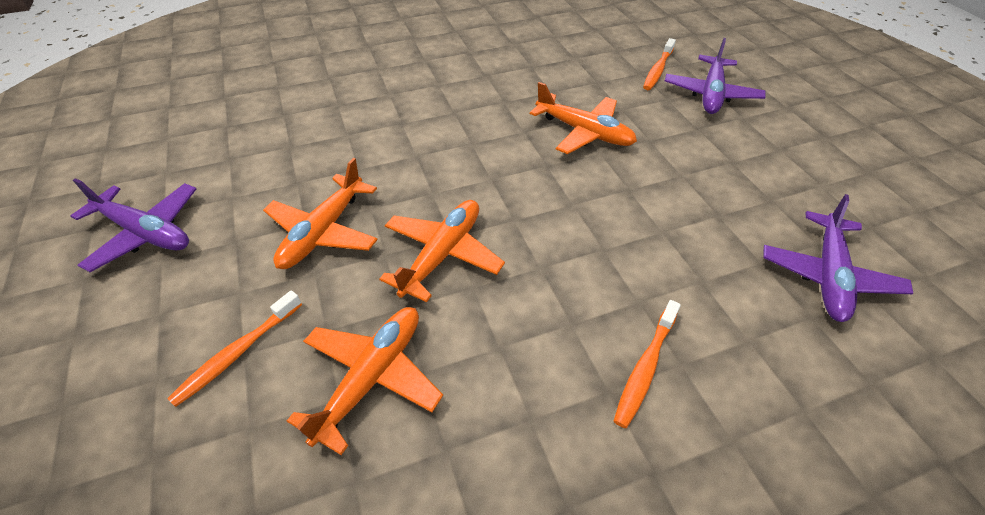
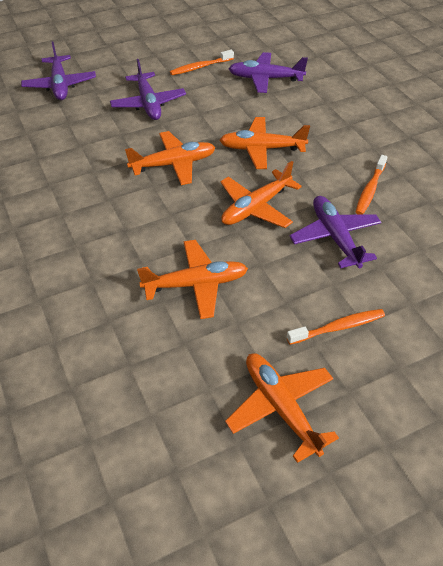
orange plane: [263,158,378,269] [287,307,443,455] [379,200,505,302] [530,82,637,154] = 4 -> [125,131,215,185] [137,240,248,319] [220,117,310,169] [220,161,302,228] [225,353,339,463] = 5
purple plane: [70,178,196,272] [665,38,766,114] [763,194,913,322] = 3 -> [21,42,96,100] [110,59,186,120] [229,52,308,93] [290,196,381,268] = 4

